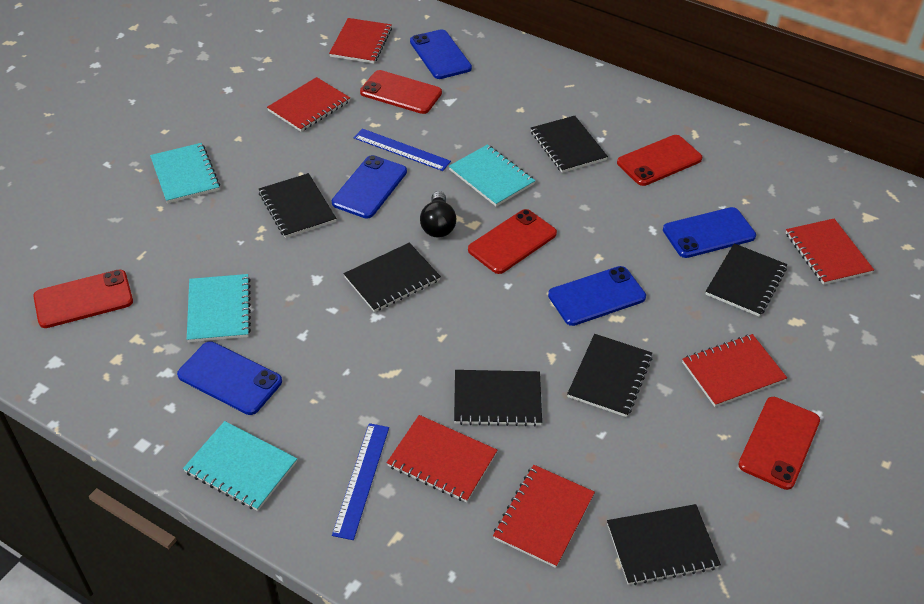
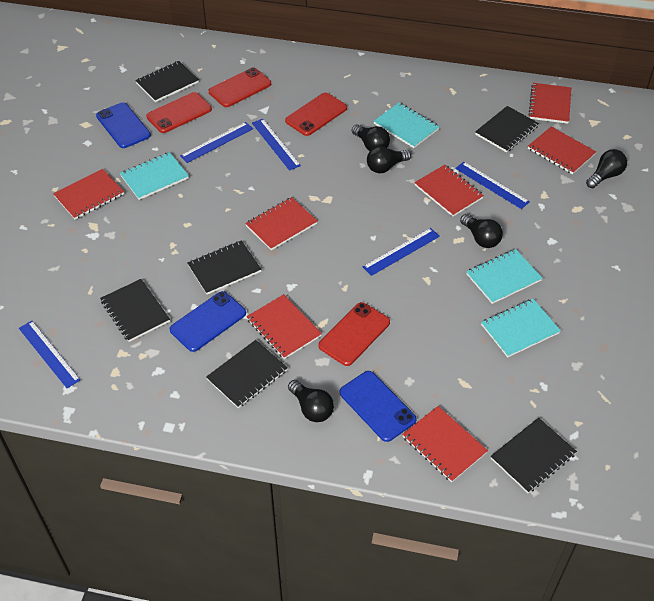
black light bulb: [420,191,456,238] = 1 -> [288,380,334,422] [352,124,390,151] [367,146,411,173] [460,214,503,248] [586,149,627,188] = 5
black notebook: [259,173,336,238] [344,243,441,312] [454,370,542,426] [531,116,608,173] [567,334,652,417] [607,504,721,585] [705,243,787,317] = 7 -> [100,279,170,342] [135,61,199,102] [187,240,262,295] [206,340,288,408] [475,106,539,152] [491,418,577,493] = 6
blue phone: [177,341,282,415] [332,155,407,219] [410,29,472,79] [548,266,646,326] [663,207,756,258] = 5 -> [96,102,151,148] [170,291,246,352] [340,371,417,442] = 3
blue ruler: [332,423,389,540] [354,128,451,171] = 2 -> [19,321,80,388] [180,122,253,163] [252,119,301,171] [363,228,440,276] [455,162,530,209] = 5
red notebook: [267,77,350,132] [329,18,392,64] [387,415,497,502] [493,465,595,568] [682,334,787,407] [786,219,874,285] = 6 -> [53,169,124,219] [245,197,318,250] [246,294,322,359] [402,406,488,482] [414,165,484,217] [528,83,571,124] [528,126,596,174] = 7
red phone: [33,269,133,328] [360,70,442,114] [468,209,557,274] [617,135,703,186] [738,397,820,490] = 5 -> [146,92,212,133] [209,67,271,107] [285,92,347,136] [318,302,390,366] = 4

